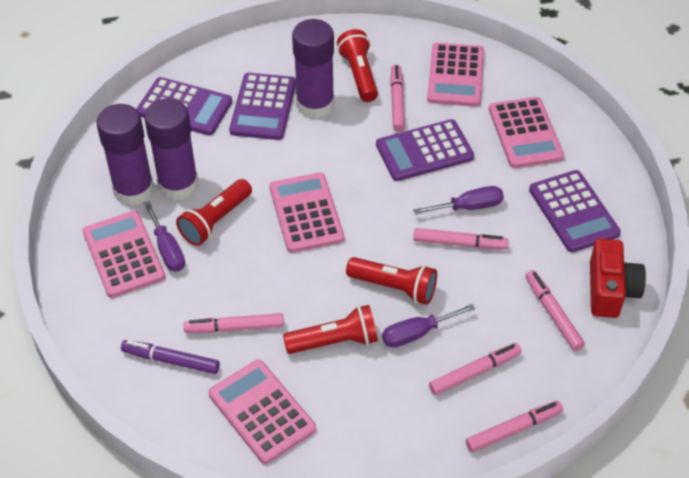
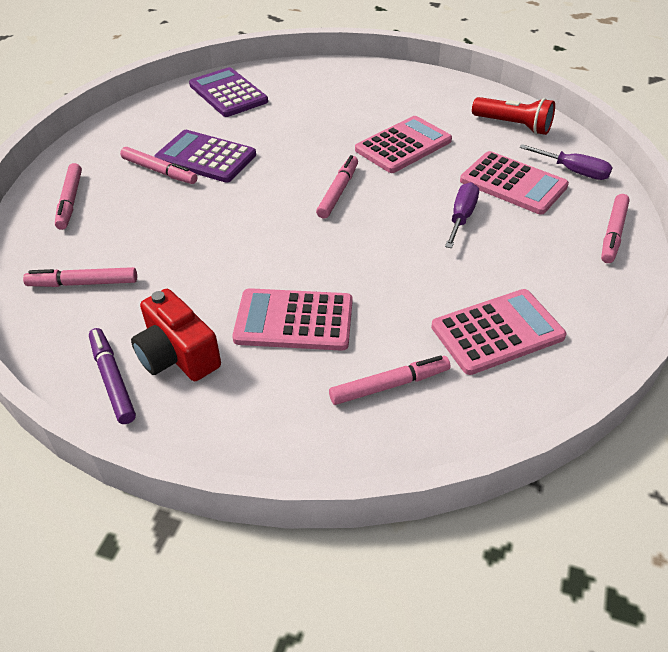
pink calculator: [83,211,165,298] [208,359,316,464] [269,172,344,253] [427,43,484,107] [489,97,564,168] = 5 -> [232,288,352,351] [355,116,452,173] [431,289,566,375] [460,151,569,215] = 4
purple calculator: [136,77,232,136] [229,73,296,140] [376,119,474,181] [529,170,621,252] = 4 -> [154,130,256,183] [189,67,268,117] = 2
purple glue stick: [97,104,154,206] [144,98,198,200] [292,19,335,119] = 3 -> none = 0
purple screwdriver: [143,201,185,272] [382,304,475,348] [413,186,504,215] = 3 -> [445,182,479,248] [519,144,613,180] = 2
red flashlight: [176,179,252,246] [283,305,378,354] [337,29,378,102] [346,257,437,305] = 4 -> [472,97,555,135] = 1

